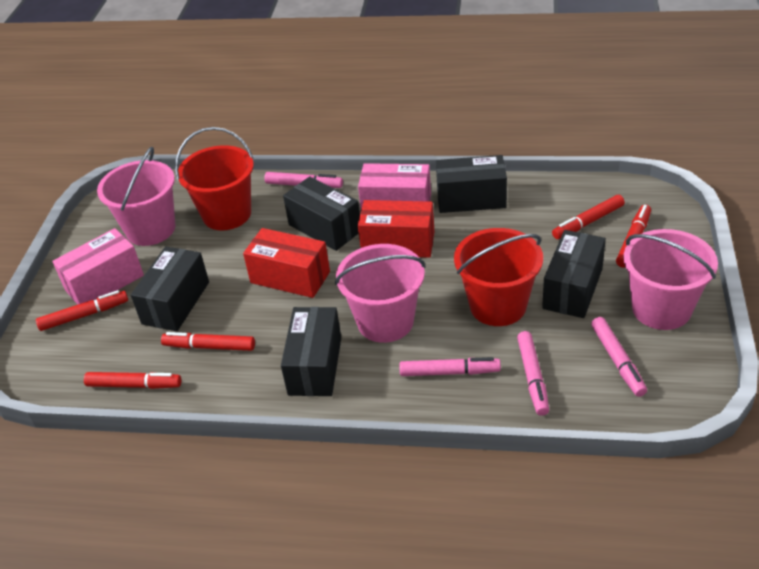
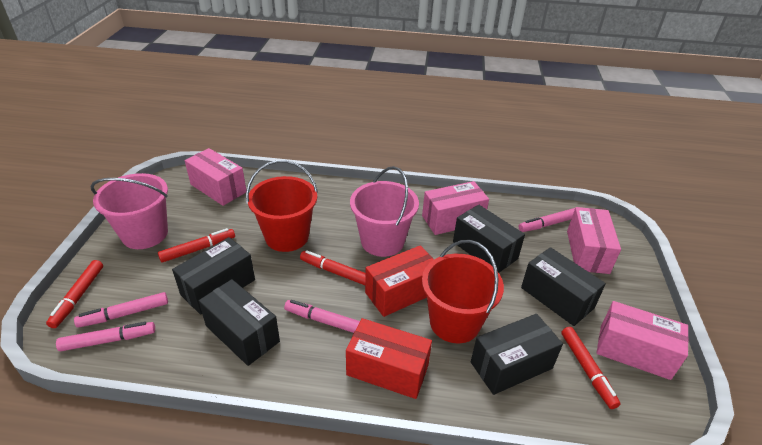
pink box: [52,228,144,304] [358,163,431,209] = 2 -> [185,148,246,206] [422,181,489,235] [567,207,621,274] [596,301,689,380] = 4
pink bucket: [97,147,175,246] [335,244,425,343] [623,229,718,330] = 3 -> [91,173,168,249] [350,166,419,257] = 2
red marker: [36,290,128,331] [84,372,182,389] [161,332,255,351] [552,195,625,239] [616,205,651,268] = 5 -> [46,260,103,328] [158,228,235,262] [300,250,366,285] [561,327,621,409] = 4

